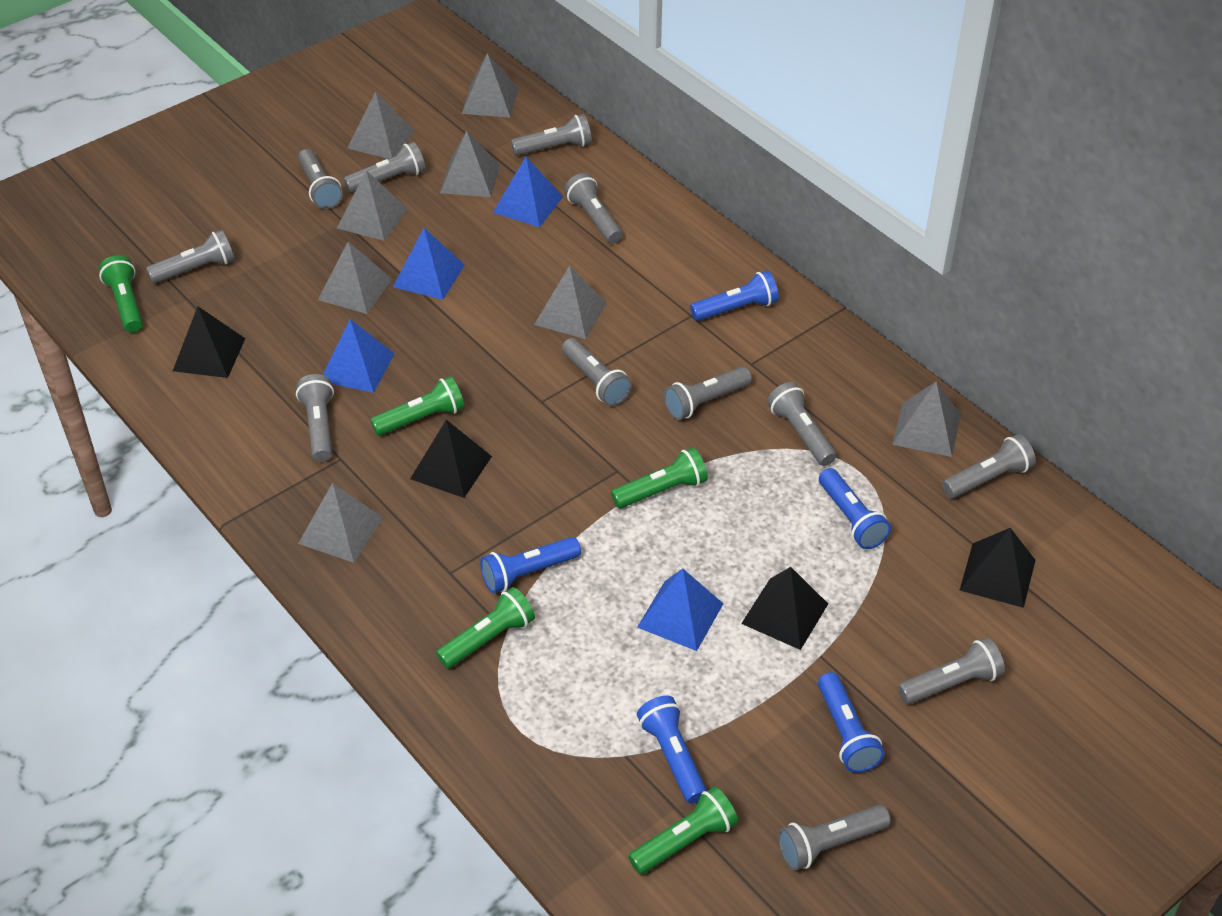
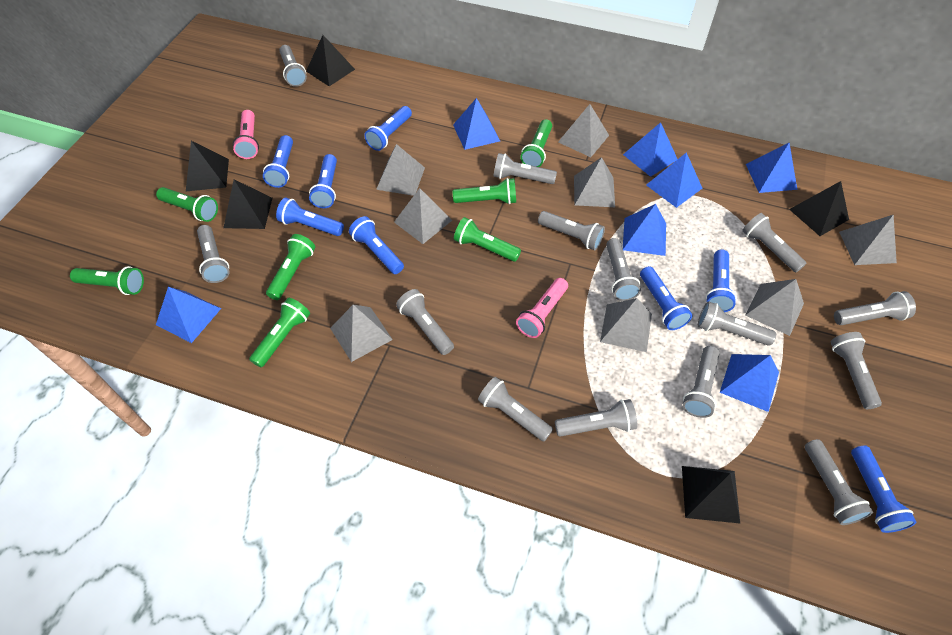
black pyramid: [173,306,245,378] [410,420,492,498] [741,567,828,650] [959,528,1035,608] = 4 -> [186,141,229,191] [223,179,272,229] [306,35,355,86] [682,466,740,523] [789,181,849,236] = 5
blue flashlight: [480,537,581,593] [637,696,707,804] [690,270,779,321] [818,672,885,773] [819,468,891,549] = 5 -> [263,135,293,188] [276,198,344,236] [309,154,337,208] [349,216,404,274] [364,106,412,151] [640,266,692,330] [705,249,737,312] [851,445,917,533] = 8
blue pyramid: [323,319,395,393] [393,228,465,300] [493,157,563,227] [637,569,724,651] = 4 -> [156,287,221,343] [453,98,500,150] [623,122,678,177] [623,204,666,256] [646,152,702,208] [720,354,779,412] [746,143,797,193] = 7
green flashlight: [99,255,143,333] [370,376,464,436] [436,587,535,669] [611,447,708,508] [628,787,738,874] = 5 -> [70,266,144,295] [156,187,218,222] [249,298,310,367] [266,234,315,300] [453,178,516,204] [454,217,521,262] [520,119,552,167] = 7
grey flashlight: [146,230,235,284] [296,374,334,462] [298,149,343,209] [344,142,426,193] [511,114,592,156] [562,338,632,406] [564,173,622,244] [664,367,752,420] [767,382,837,466] [778,805,891,871] [898,638,1005,704] [942,434,1036,498] = 12 -> [197,225,230,283] [279,45,307,87] [396,289,454,355] [478,377,553,441] [493,153,557,184] [538,211,605,250] [555,399,637,437] [606,238,641,301] [683,346,720,418] [698,301,776,346] [742,213,806,272] [805,439,873,525] [831,332,882,409] [834,291,916,325] = 14
pink flashlight: none = 0 -> [233,110,259,159] [516,278,568,338] = 2

